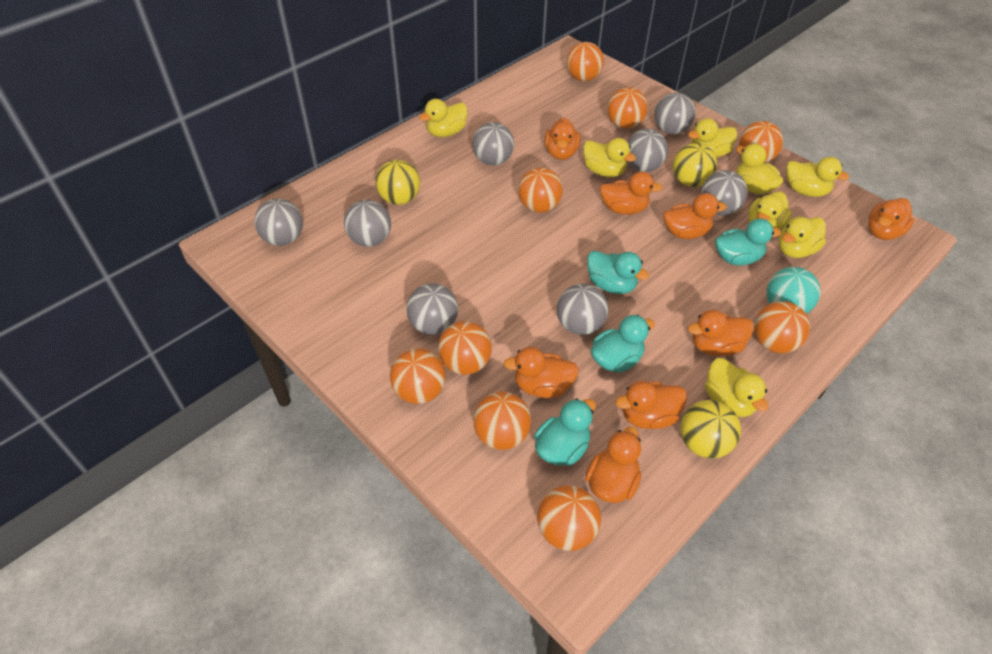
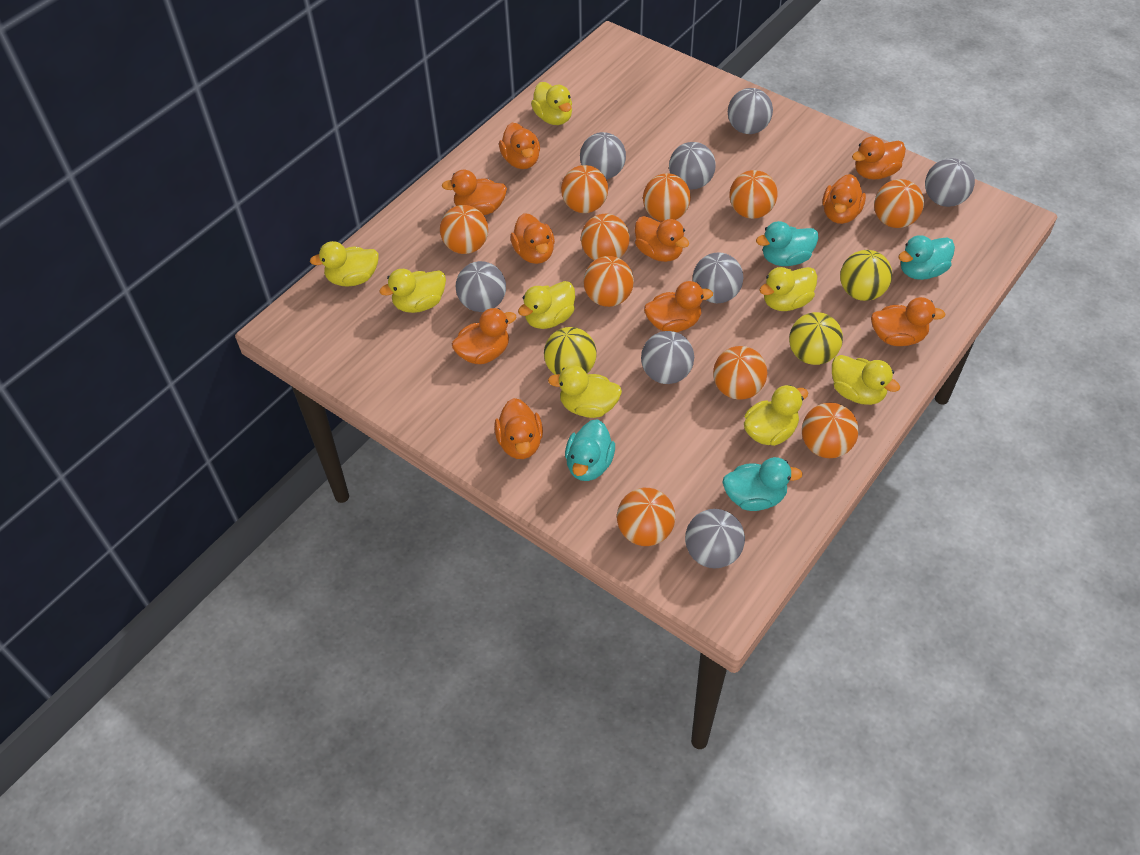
orange ball: [390,348,445,404] [438,321,492,375] [473,392,531,450] [518,167,563,213] [537,485,601,551] [567,42,604,81] [607,87,648,129] [739,121,783,163] [754,301,810,353] = 9 -> [440,205,488,254] [561,165,608,213] [581,214,630,260] [584,256,634,307] [617,488,675,546] [643,173,691,221] [713,346,767,400] [729,170,778,219] [802,403,859,458] [874,179,924,228] = 10
orange duck: [503,347,579,398] [545,118,581,160] [585,427,641,503] [600,171,663,215] [616,381,687,429] [663,193,727,239] [688,310,754,356] [868,198,915,240] = 8 -> [441,170,507,215] [452,308,516,364] [494,398,543,459] [499,123,540,169] [510,213,555,264] [635,216,689,262] [644,281,713,332] [822,174,866,224] [852,136,906,180] [871,297,945,346] = 10
turquoise ball: [767,267,821,314] = 1 -> none = 0

